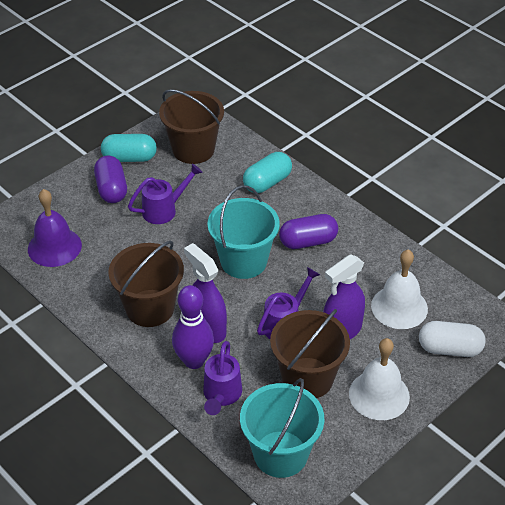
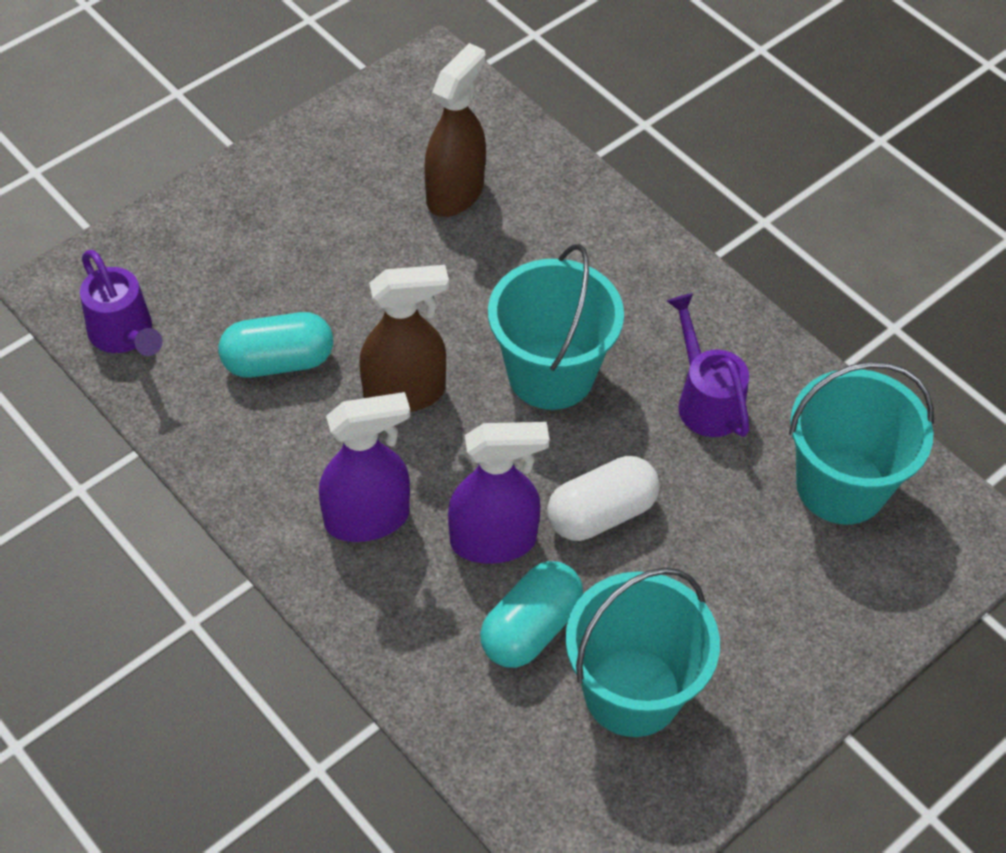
brown bucket: [108,241,184,327] [159,89,224,164] [270,309,350,398] = 3 -> none = 0
brown spray bottle: none = 0 -> [360,265,449,412] [424,43,486,217] = 2
purple bell: [28,189,82,267] = 1 -> none = 0
purple bowling pin: [172,285,214,369] = 1 -> none = 0
purple capsule: [94,156,127,203] [279,214,338,249] = 2 -> none = 0
purple watering can: [128,164,203,224] [203,341,242,415] [257,267,320,339] = 3 -> [80,250,162,356] [667,293,749,437] = 2
turquoise bucket: [207,185,280,279] [240,378,324,478] = 2 -> [488,244,624,410] [565,568,720,737] [789,362,934,524] = 3
white bell: [349,338,410,420] [371,250,428,329] = 2 -> none = 0

